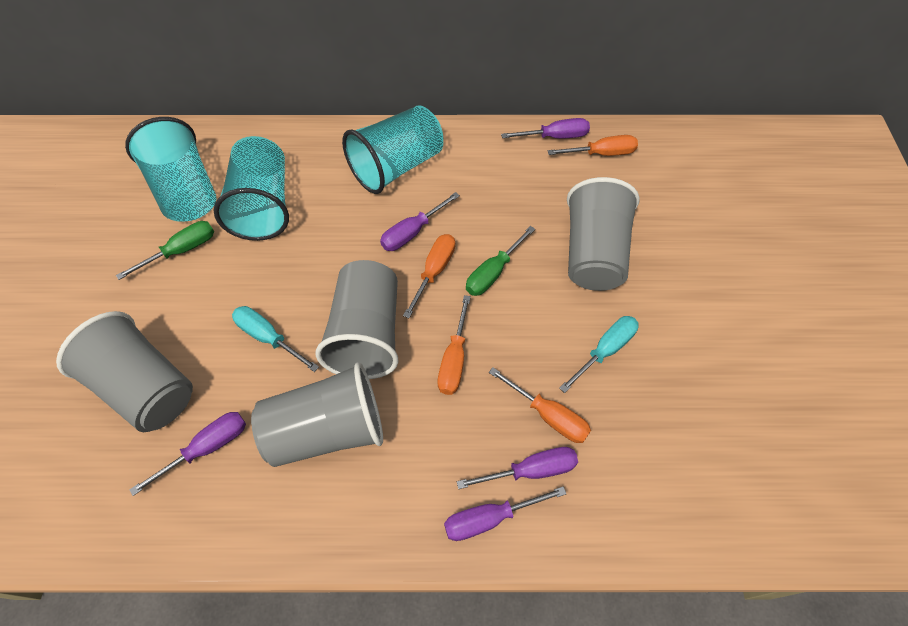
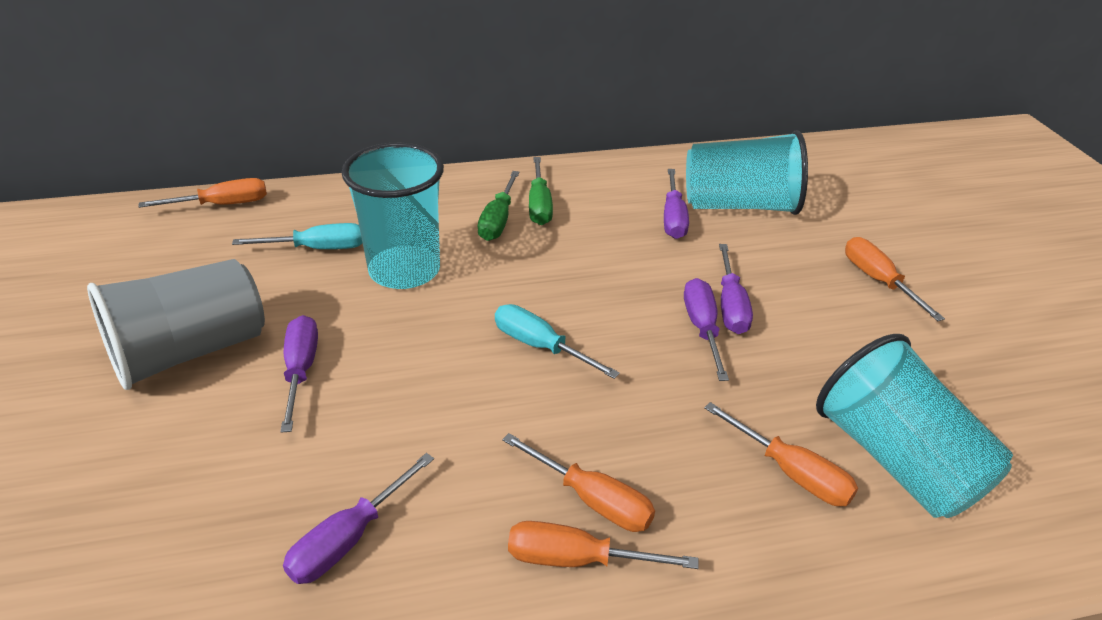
grey cup: [56,311,193,432] [251,362,383,467] [315,260,399,379] [567,177,640,291] = 4 -> [87,259,265,390] = 1
orange screwdriver: [403,234,455,318] [438,295,471,395] [489,367,591,443] [548,135,638,156] = 4 -> [138,178,267,208] [502,433,655,532] [508,521,699,569] [704,402,858,506] [845,237,945,321] = 5

